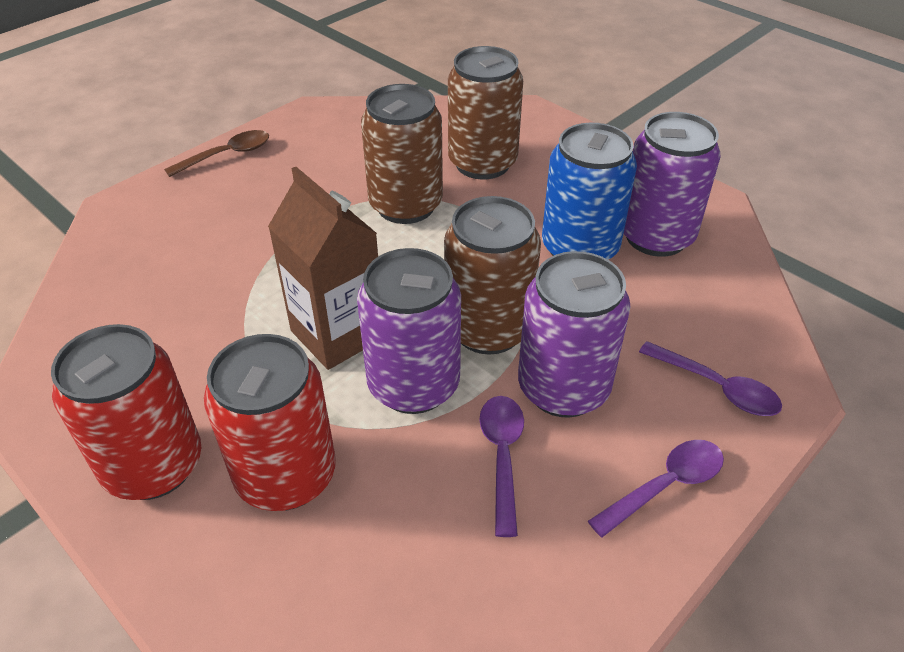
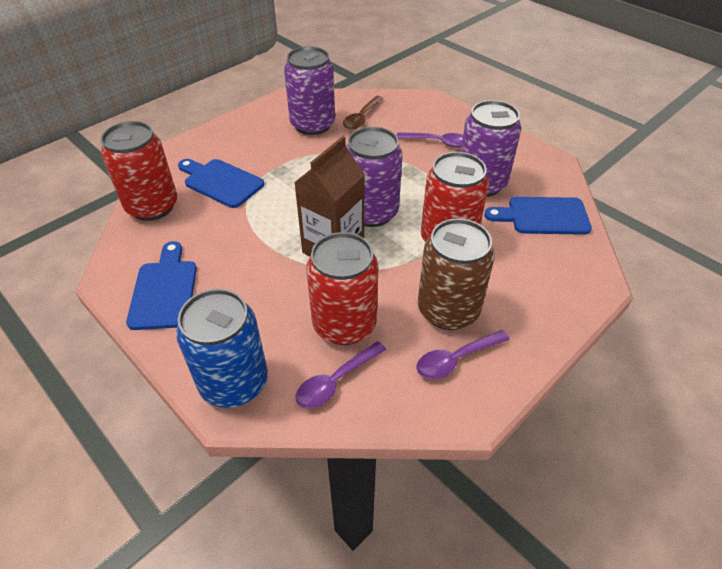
blue cutting board: none = 0 -> [126,241,197,330] [178,159,264,208] [484,197,592,235] = 3
brown can: [361,84,443,224] [444,196,541,355] [448,46,523,180] = 3 -> [418,218,495,330] = 1
red can: [51,324,201,500] [204,334,336,511] = 2 -> [101,121,177,221] [306,232,378,345] [421,152,489,242] = 3

